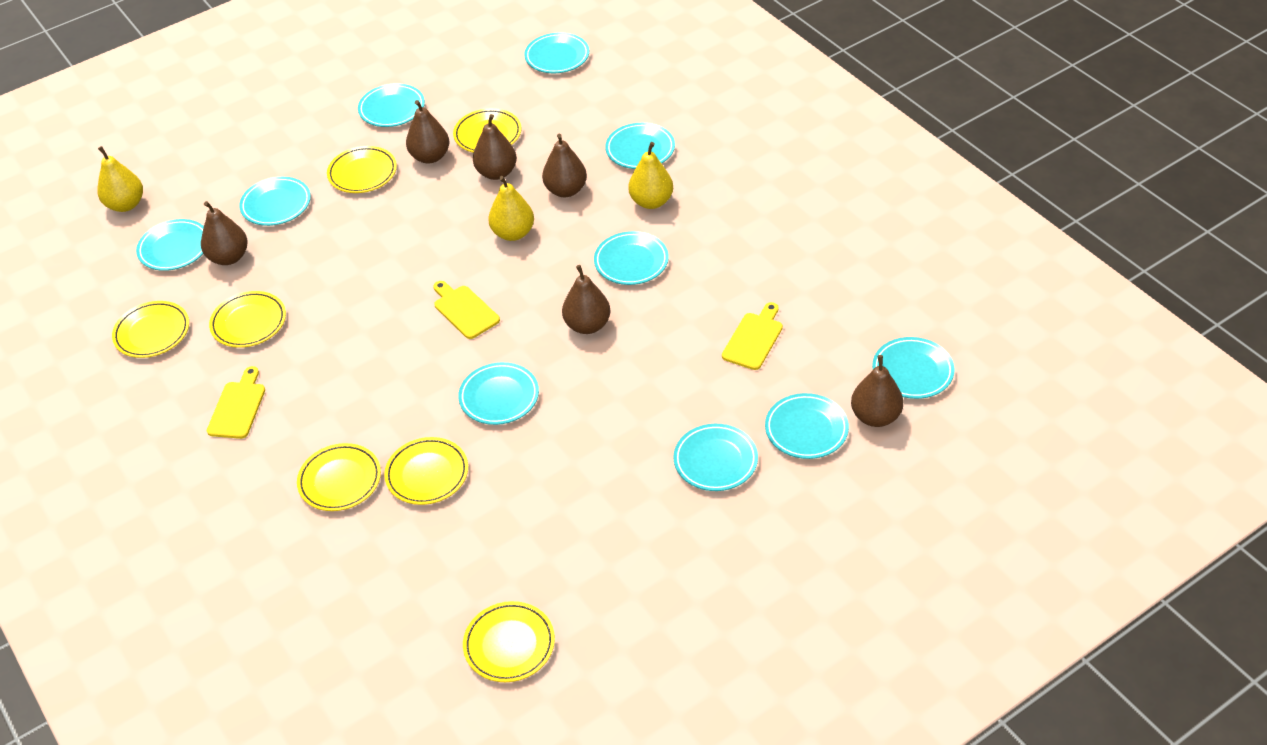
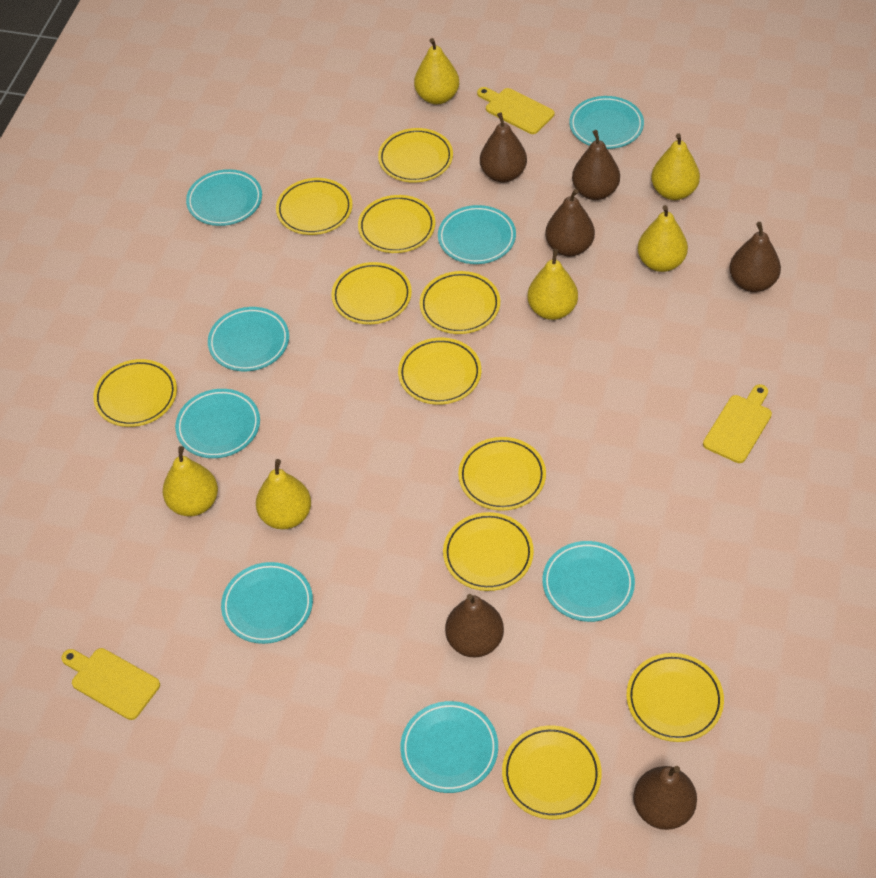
turquoise plate: [136,219,204,271] [239,177,311,226] [358,83,425,127] [458,362,539,425] [524,32,589,73] [594,231,669,285] [605,123,675,169] [673,424,758,491] [765,393,849,459] [872,337,954,399] = 10 -> [175,389,260,458] [186,169,262,226] [208,307,289,371] [221,562,313,644] [400,701,498,793] [438,205,516,264] [542,541,635,622] [569,96,644,149] = 8
yellow pear: [97,146,143,212] [488,176,534,241] [628,142,673,209] = 3 -> [163,446,218,516] [256,459,311,529] [414,38,459,104] [527,249,578,320] [638,205,688,272] [651,133,700,200] = 6
yellow plate: [112,301,189,358] [209,291,286,348] [297,443,381,511] [327,146,397,193] [384,437,468,505] [453,108,522,153] [463,601,555,682] = 7 -> [93,359,177,427] [276,178,353,235] [331,262,412,324] [358,195,435,253] [378,128,453,182] [398,338,481,405] [420,271,500,334] [443,512,534,591] [458,437,546,511] [502,725,602,820] [626,653,724,742] = 11

